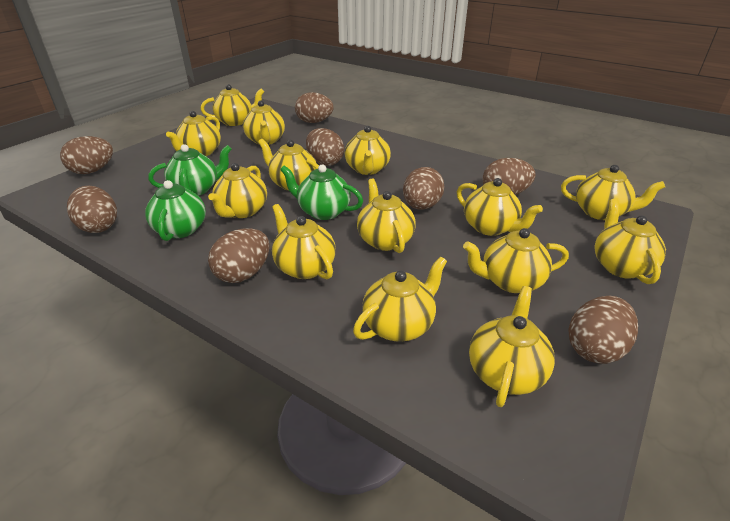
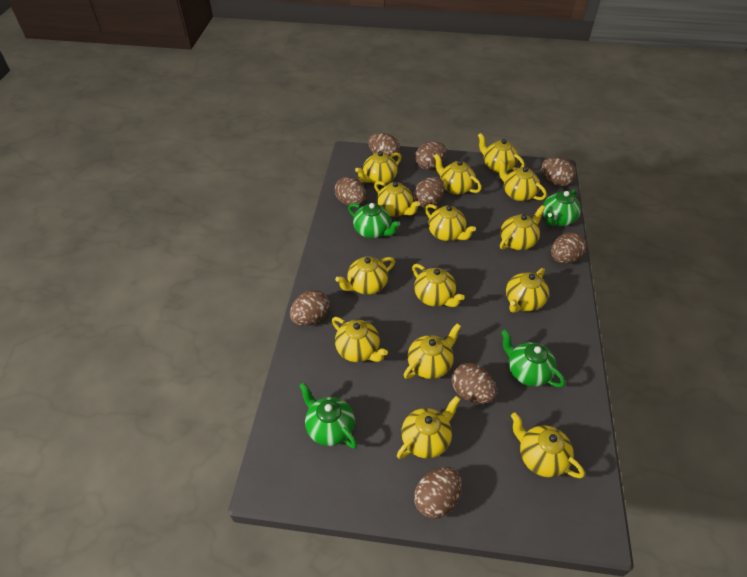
brown egg: [60,136,113,174] [67,186,117,233] [208,229,269,283] [295,92,334,123] [306,128,344,166] [403,167,444,210] [483,158,536,195] [568,296,638,364] = 8 -> [290,290,330,326] [335,177,366,206] [368,133,400,159] [413,177,445,208] [414,467,462,519] [415,141,447,170] [451,363,497,404] [541,157,576,187] [551,232,586,264] = 9
green teapot: [145,168,206,241] [148,144,232,196] [280,165,363,220] = 3 -> [299,382,357,449] [348,203,400,238] [501,329,565,387] [543,189,581,226] = 4

